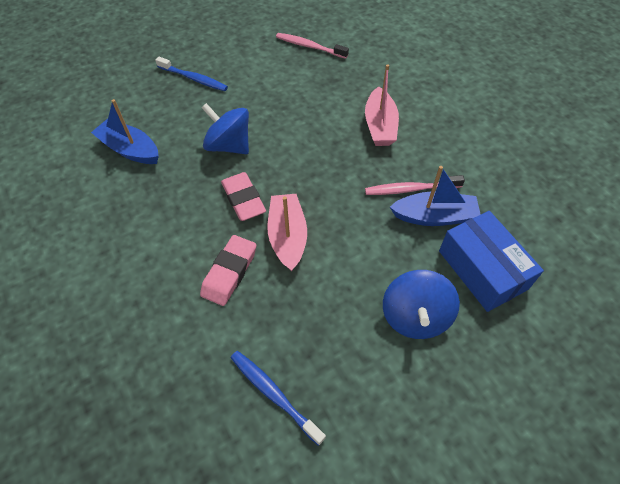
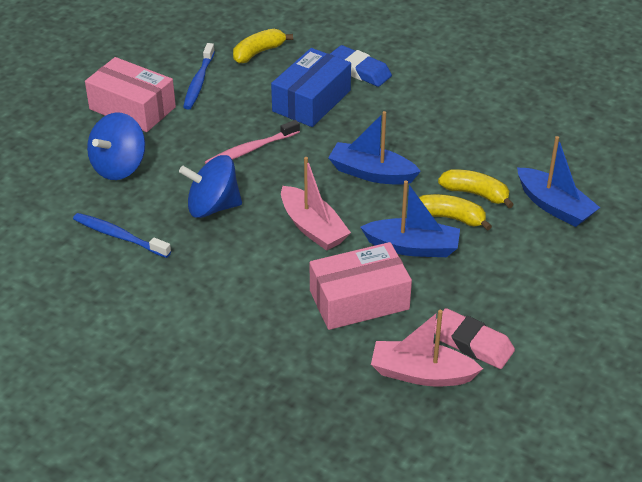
blue boat: [91,99,159,164] [390,166,481,226] = 2 -> [328,111,421,185] [360,180,460,257] [517,136,600,227] = 3
blue eraser: none = 0 -> [330,45,392,87] = 1
pink box: none = 0 -> [85,57,176,132] [310,242,412,330] = 2
pink eraser: [200,235,256,306] [221,172,266,221] = 2 -> [435,308,515,369] = 1
pink toothbrush: [276,33,349,59] [365,175,465,195] = 2 -> [205,120,300,164] = 1
yellow banana: none = 0 -> [233,29,293,63] [419,194,492,231] [438,169,514,208] = 3

